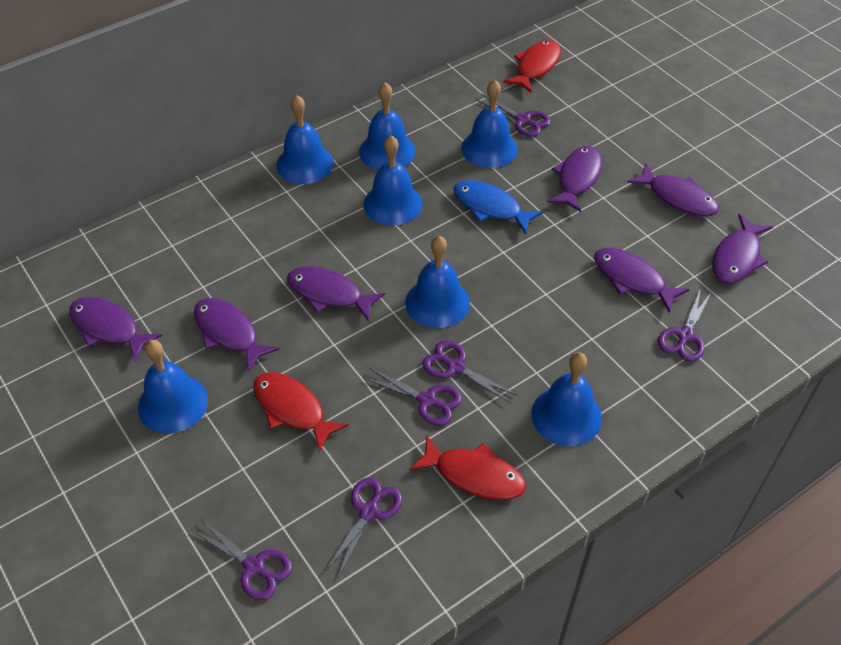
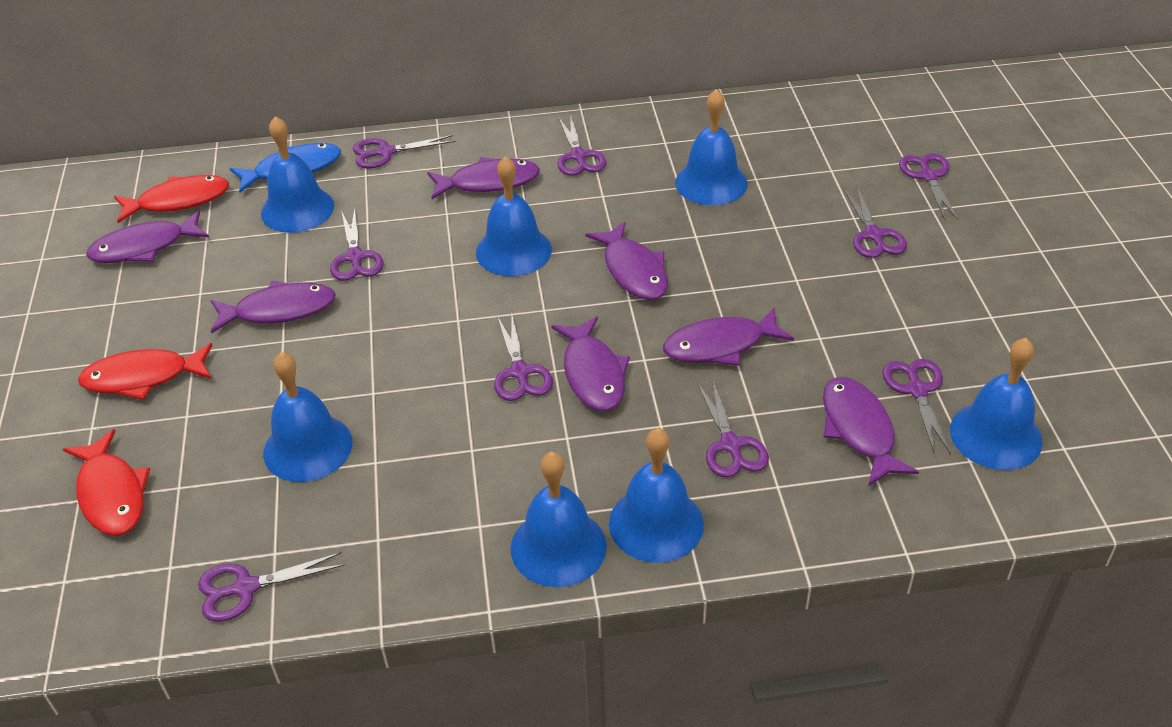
purple scissors: [192,518,292,600] [325,478,402,578] [364,368,462,425] [422,340,517,403] [476,93,551,137] [658,288,712,362] = 6 -> [198,552,345,622] [330,208,383,281] [353,135,455,168] [494,316,553,401] [558,114,606,176] [697,379,769,477] [844,187,907,258] [882,359,951,455] [899,153,958,220] = 9

